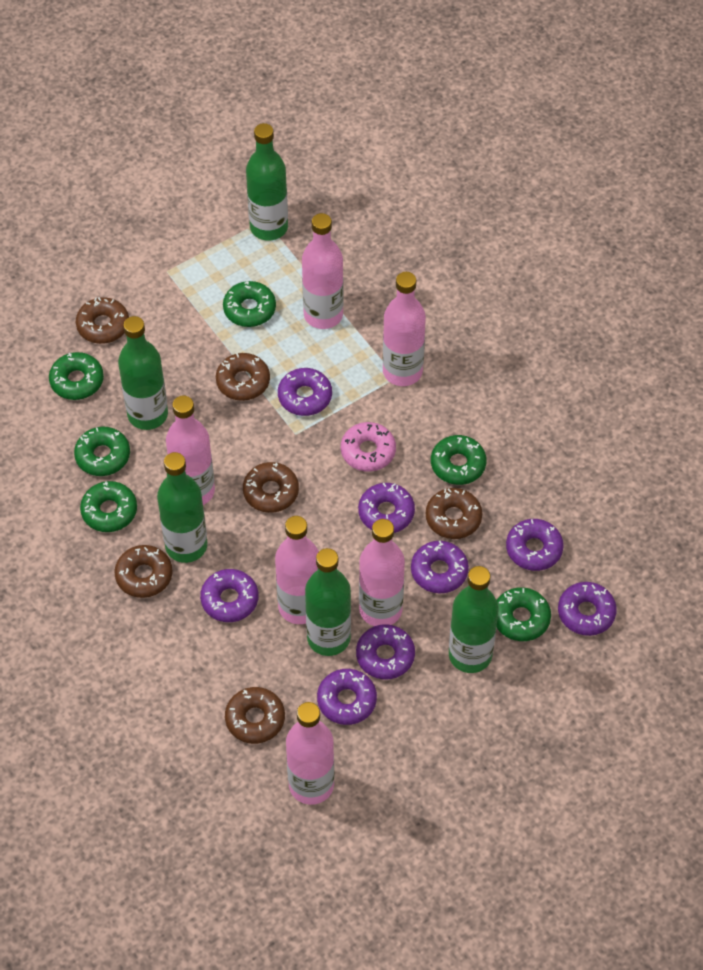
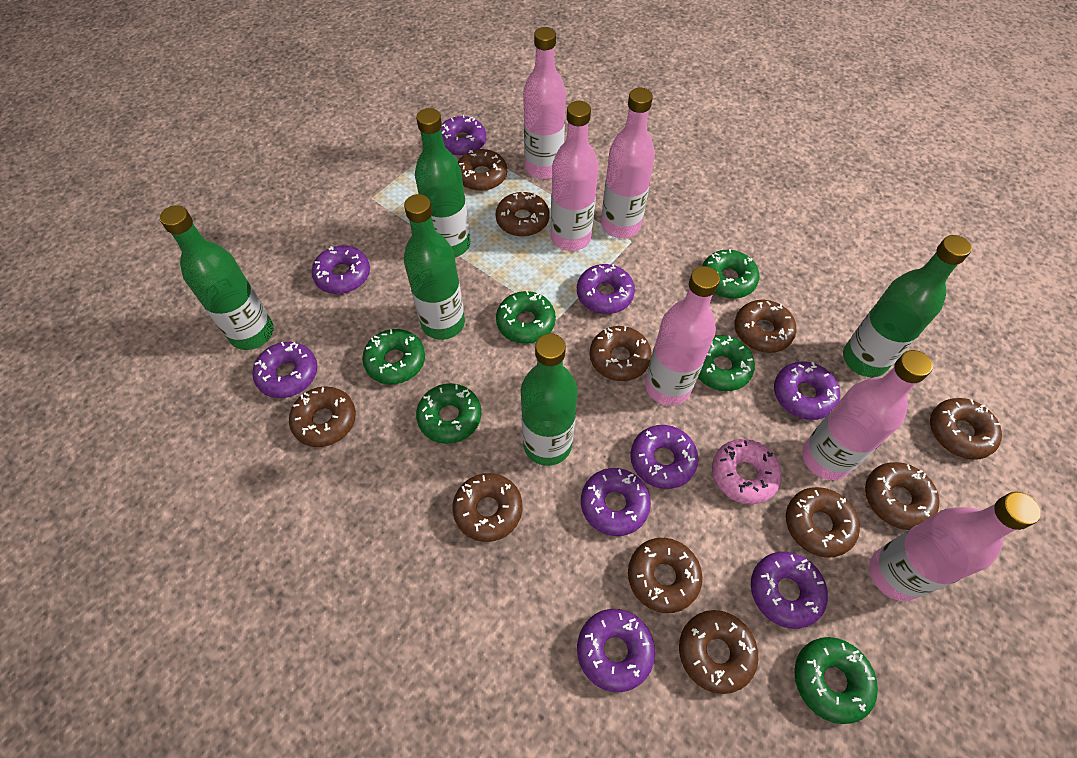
brown donut: [76,297,129,344] [115,545,173,598] [216,353,270,401] [225,687,285,744] [243,462,299,513] [426,488,482,539] = 6 -> [289,386,356,447] [452,473,522,542] [458,149,507,191] [496,192,550,237] [590,326,652,381] [628,538,703,613] [679,610,758,694] [735,300,796,353] [786,487,860,558] [865,462,940,530] [930,398,1002,460] = 11
purple donut: [200,569,258,622] [278,368,332,416] [317,669,377,725] [356,624,415,679] [358,483,415,533] [411,541,469,593] [506,519,564,571] [558,582,617,636] = 8 -> [252,342,317,398] [311,245,370,294] [441,115,486,156] [577,264,635,314] [577,609,655,692] [581,468,651,536] [630,425,699,489] [751,552,828,629] [774,361,840,420] = 9

